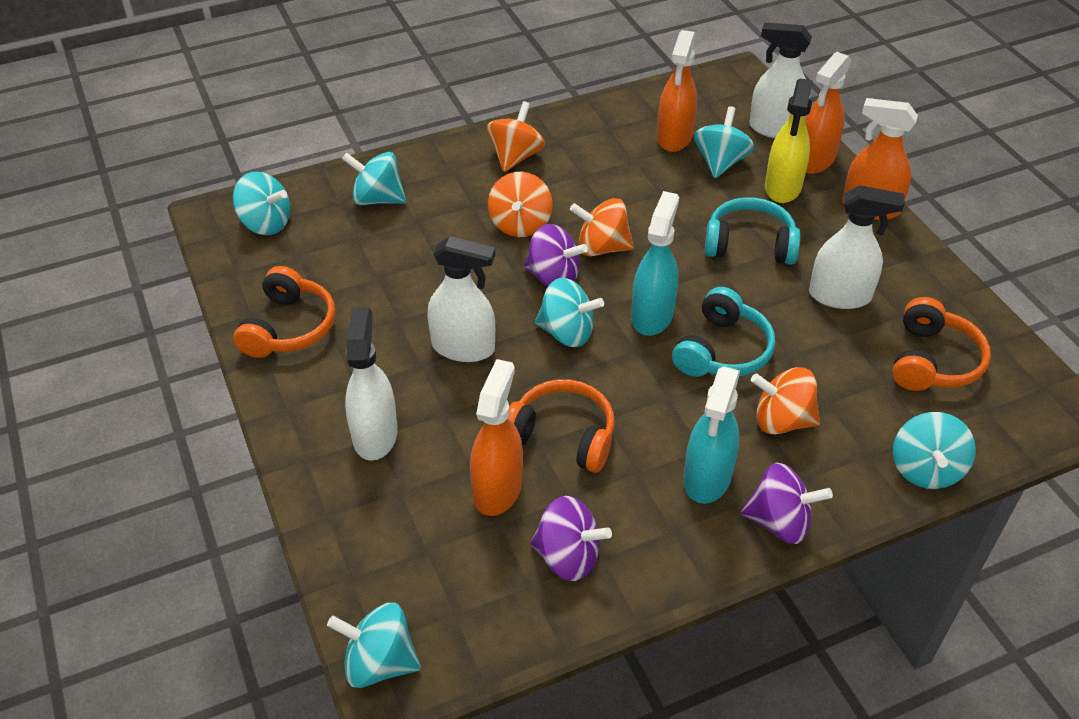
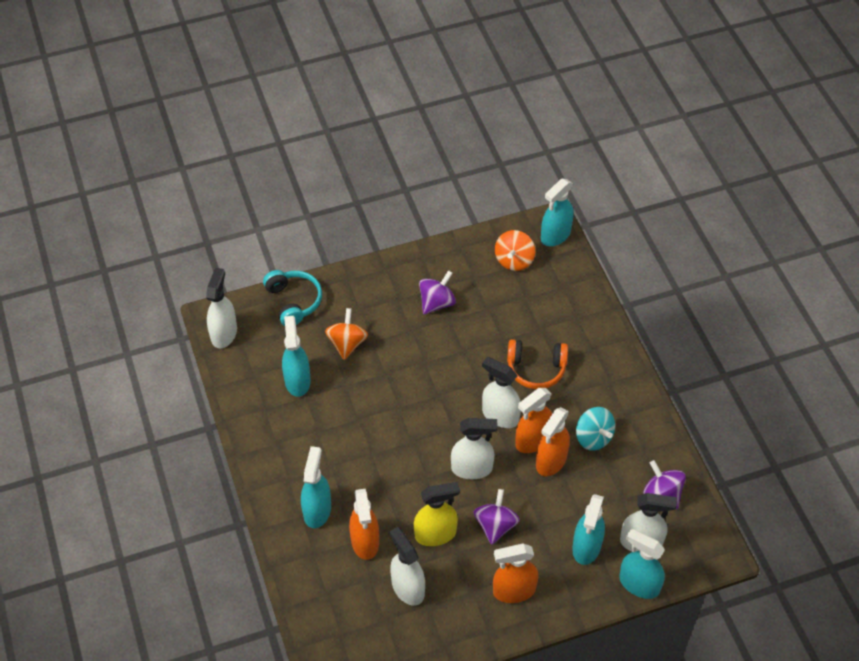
orange headphones: [233,266,335,358] [508,379,615,473] [892,297,991,391] = 3 -> [507,339,568,389] = 1
orange spinning top: [487,101,545,172] [488,172,553,237] [570,198,634,257] [751,367,820,435] = 4 -> [325,308,368,360] [495,230,535,271] = 2
turquoise headphones: [672,287,775,377] [705,197,801,265] = 2 -> [263,270,322,326] = 1
turquoise spinning top: [233,172,290,235] [327,603,421,688] [342,152,406,205] [535,278,604,347] [694,106,754,178] [893,412,976,489] = 6 -> [576,407,615,451] = 1
turquoise spray bottle: [631,191,679,336] [683,366,740,504] = 2 -> [282,316,311,397] [301,446,331,528] [541,178,574,246] [572,494,605,565] [619,529,665,599] = 5
white spray bottle: [345,307,398,461] [427,236,495,362] [749,23,812,138] [809,185,905,309] = 4 -> [206,268,237,348] [389,527,425,606] [451,418,498,479] [482,357,521,428] [620,493,677,552] = 5

